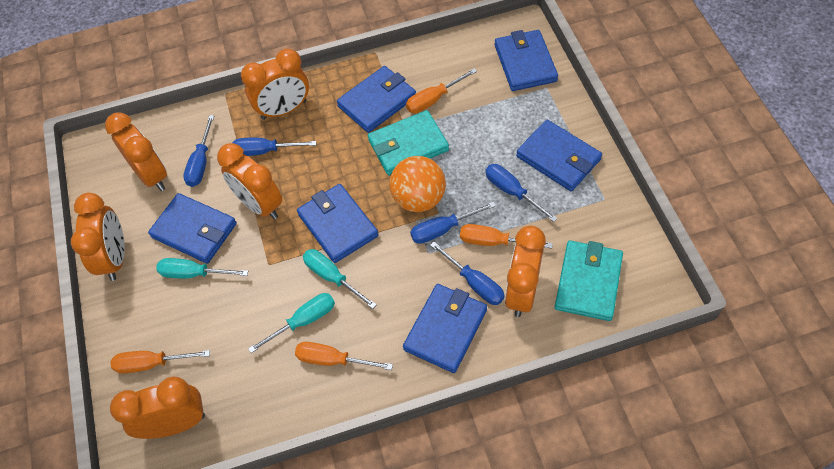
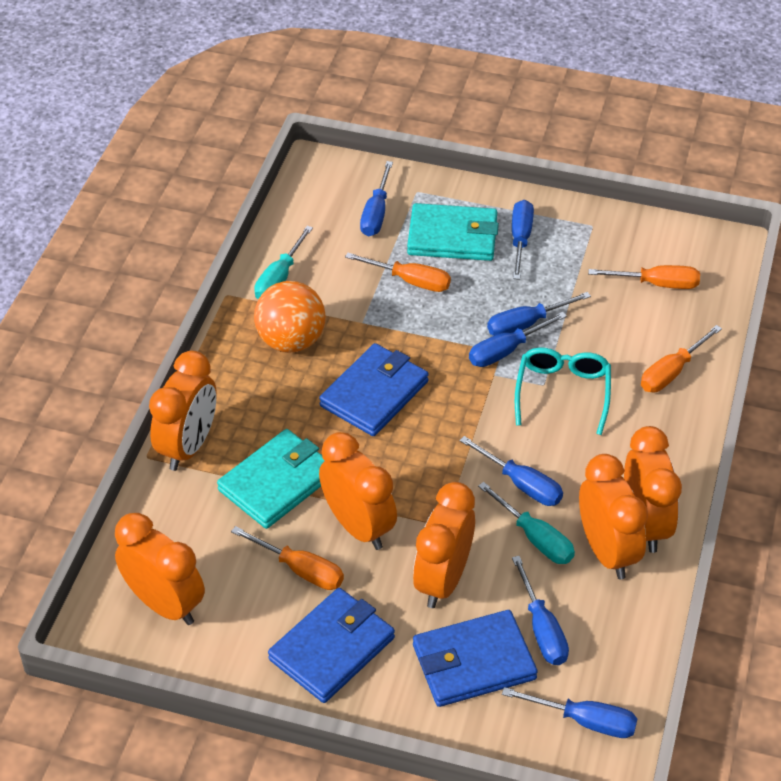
blue screwdriver: [183,115,214,187] [232,138,316,156] [410,202,496,244] [430,242,505,305] [485,164,558,222] = 5 -> [360,161,393,236] [459,436,563,506] [469,312,567,367] [487,292,591,336] [502,687,637,738] [512,200,534,280] [512,556,569,665] = 7
blue wallet: [148,193,237,264] [297,184,379,263] [337,66,416,133] [403,284,487,373] [495,30,558,91] [516,120,602,191] = 6 -> [268,588,395,703] [319,343,429,436] [413,610,538,707] = 3
turquoise glasses: none = 0 -> [515,348,611,435] = 1
turquoise screwdriver: [156,258,248,278] [248,293,335,353] [303,249,377,309] = 3 -> [254,226,313,299] [478,482,575,564] = 2

